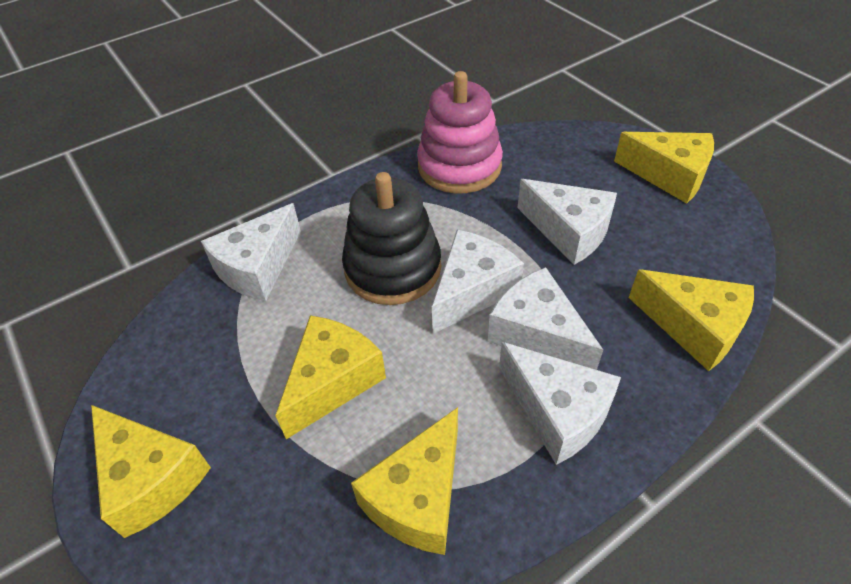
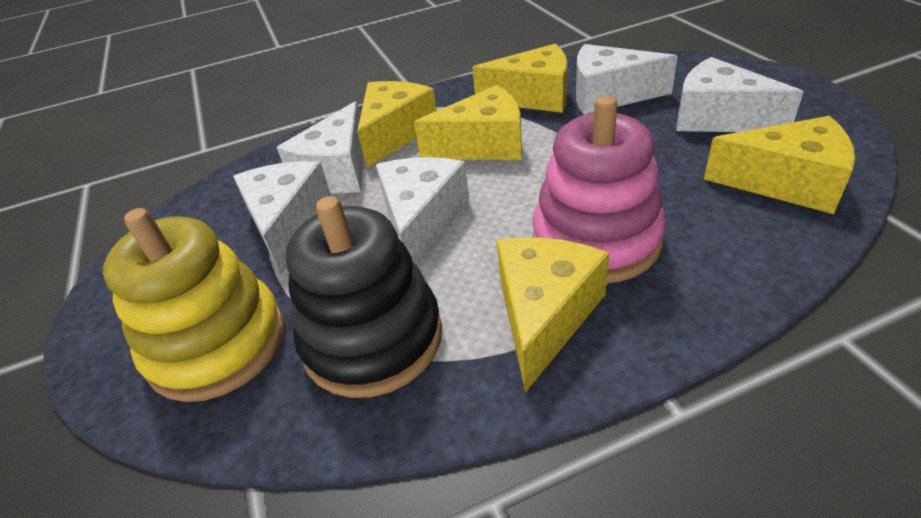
yellow stacking toy: none = 0 -> [103,208,284,402] = 1

